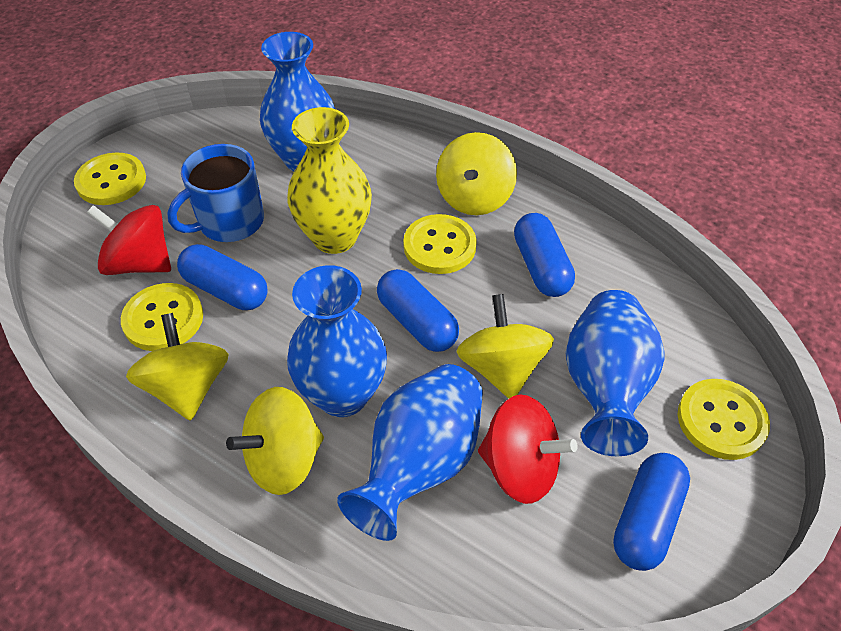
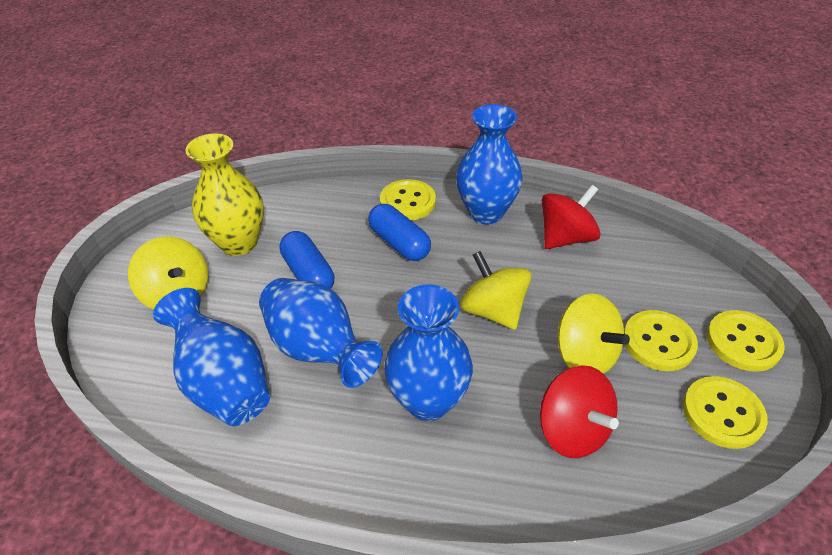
blue capsule: [177,244,268,310] [377,269,459,352] [514,213,575,297] [613,453,690,571] = 4 -> [280,231,334,288] [368,204,431,261] = 2
blue mug: [167,144,264,242] = 1 -> none = 0
yellow spinning top: [126,313,229,421] [226,387,324,495] [436,132,517,215] [456,294,554,399] = 4 -> [128,236,208,309] [460,251,532,330] [558,294,630,374] = 3

